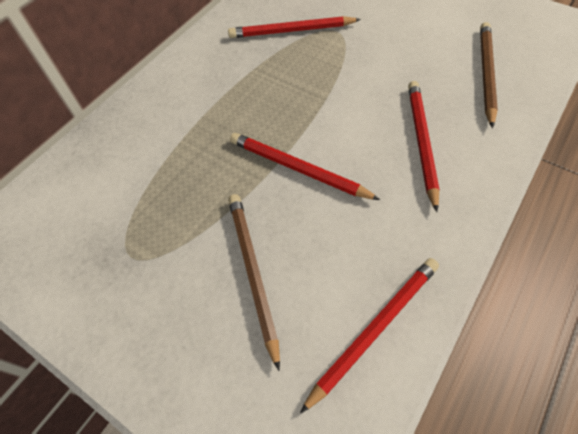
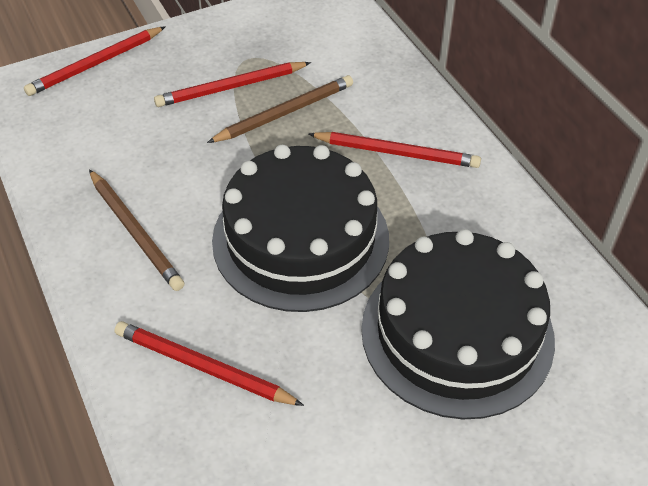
black cake: none = 0 -> [212,145,389,312] [361,229,555,419] = 2

